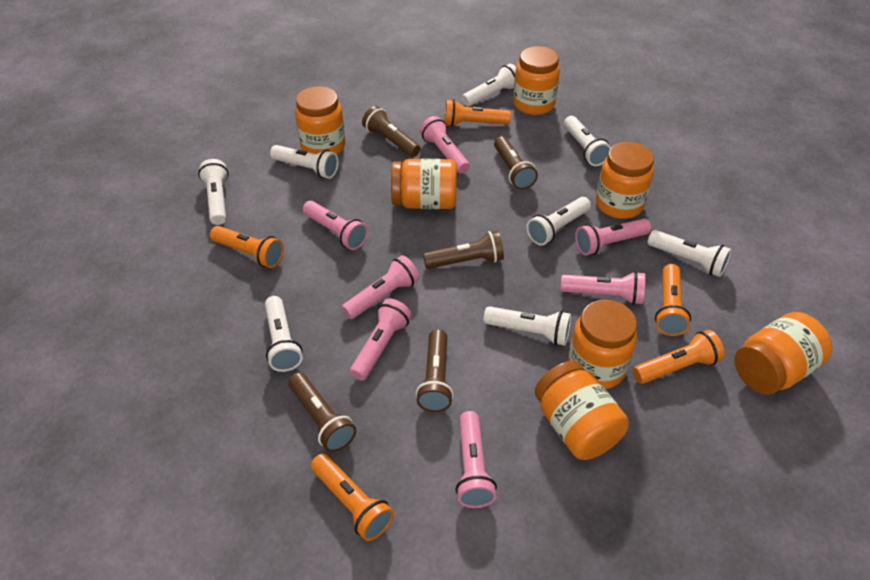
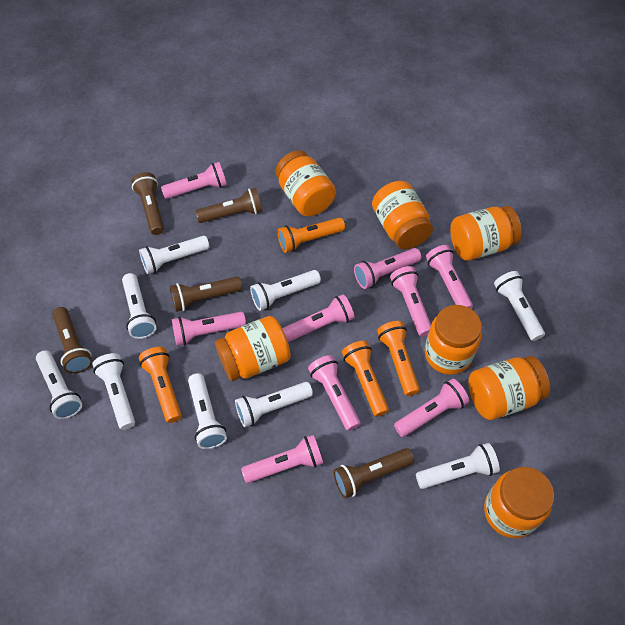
orange flashlight: [210,226,284,268] [311,454,394,541] [445,99,511,127] [633,330,725,384] [655,264,691,336] = 5 -> [139,347,182,423] [278,218,345,253] [342,341,389,417] [377,321,420,396] = 4
pink flashlight: [303,201,368,250] [342,255,419,319] [350,298,412,381] [420,116,470,174] [456,411,497,508] [561,271,645,305] [575,219,652,255] = 7 -> [161,162,227,199] [172,312,246,346] [241,435,323,483] [283,294,355,342] [308,355,360,431] [354,248,421,289] [390,266,431,337] [394,379,469,437] [426,245,473,309] = 9
white flashlight: [198,159,229,225] [265,296,303,372] [270,145,339,179] [462,64,516,107] [483,306,571,346] [526,197,591,246] [564,116,611,166] [648,230,732,277] = 8 -> [36,350,82,419] [92,353,135,430] [122,273,156,339] [139,236,210,274] [188,373,227,449] [235,382,313,427] [250,270,321,311] [416,443,500,489] [494,271,545,341] = 9

